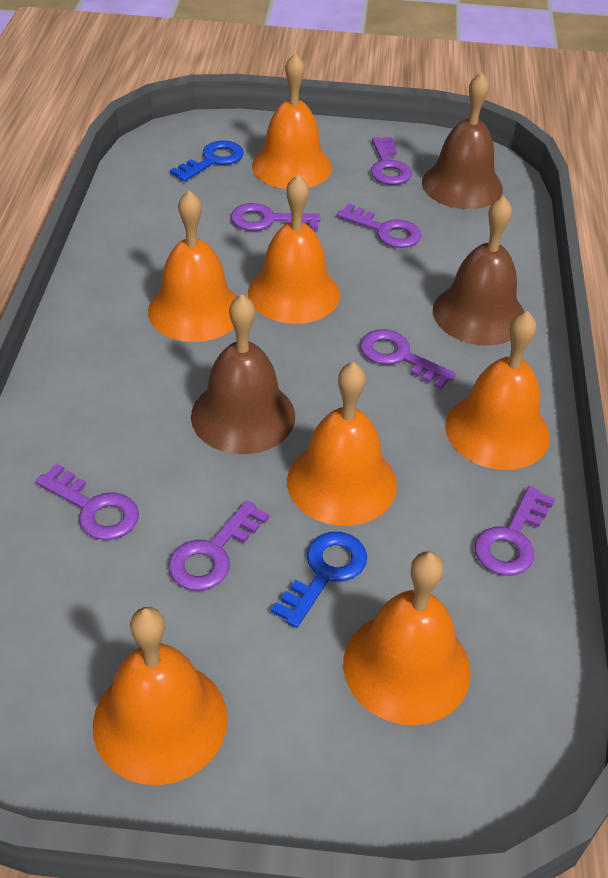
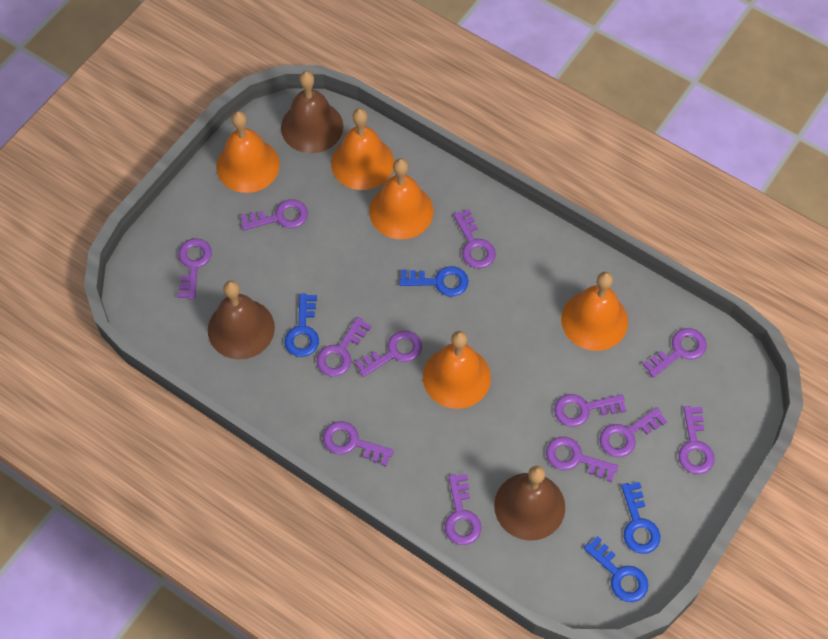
blue key: [170,140,244,182] [271,532,367,628] = 2 -> [285,293,319,357] [399,266,469,296] [584,536,648,602] [621,482,660,554] = 4
orange bell: [93,607,228,785] [148,190,237,342] [248,174,340,324] [252,53,332,189] [287,362,397,526] [343,551,471,725] [445,311,550,470] = 7 -> [216,111,280,193] [331,108,394,190] [369,158,433,239] [423,331,491,409] [561,272,628,351] = 5
purple key: [36,464,139,540] [168,501,269,591] [231,203,320,231] [337,204,421,248] [360,329,456,389] [370,137,412,185] [475,486,555,576] = 7 -> [178,238,212,300] [241,199,308,230] [316,317,372,376] [323,421,394,466] [355,330,422,377] [445,474,482,545] [453,209,496,268] [546,437,618,482] [554,394,626,427] [600,407,667,457] [642,328,707,378] [678,406,715,474] = 12

